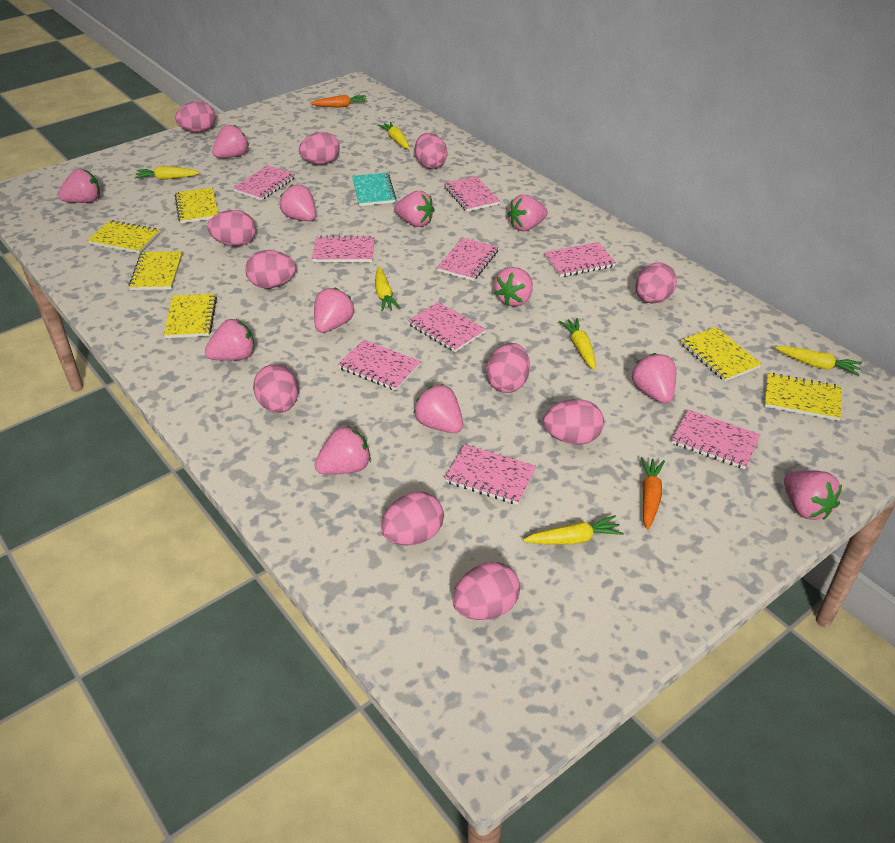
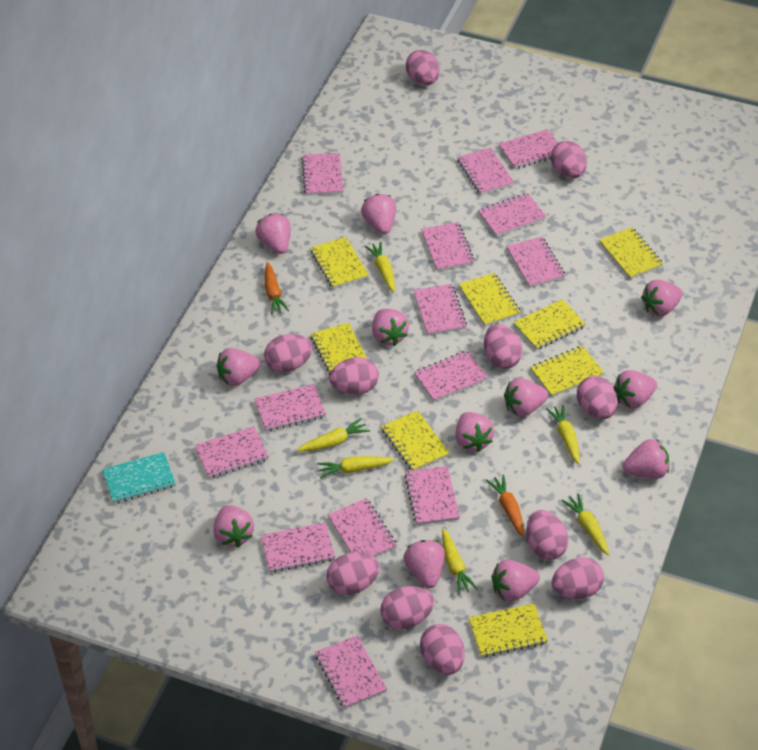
pink notebook: [233,165,295,201] [312,236,375,262] [338,340,421,391] [408,302,486,352] [437,238,499,281] [444,176,500,212] [444,444,537,505] [544,242,616,277] [672,410,761,469] = 9 -> [194,426,269,479] [254,384,326,432] [261,522,335,573] [301,153,343,196] [315,635,387,709] [328,498,397,557] [404,466,460,525] [413,284,467,335] [414,350,488,402] [421,222,475,271] [457,147,514,195] [478,193,547,237] [499,129,558,169] [506,237,566,288] = 14
yellow notebook: [87,220,160,253] [129,251,182,290] [164,294,217,338] [175,187,218,223] [681,327,761,382] [765,373,841,421] = 6 -> [310,237,369,289] [311,322,367,375] [381,410,450,470] [459,273,521,326] [468,603,548,658] [513,299,586,350] [530,346,604,397] [599,227,663,279] = 8

